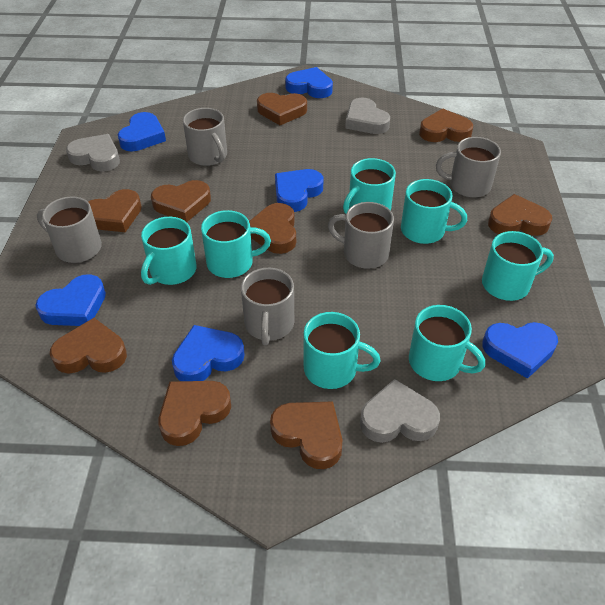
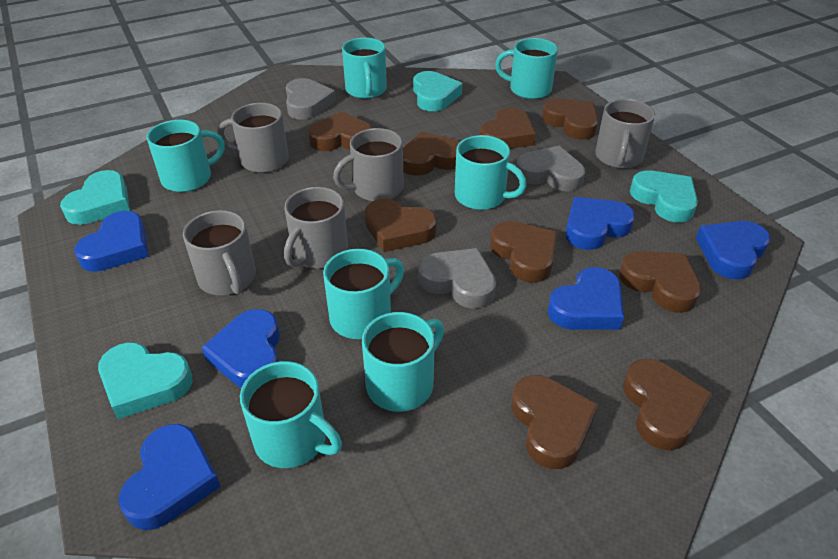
turquoise heart: none = 0 -> [60,170,130,225] [98,342,193,419] [413,71,462,111] [630,170,698,223] = 4

